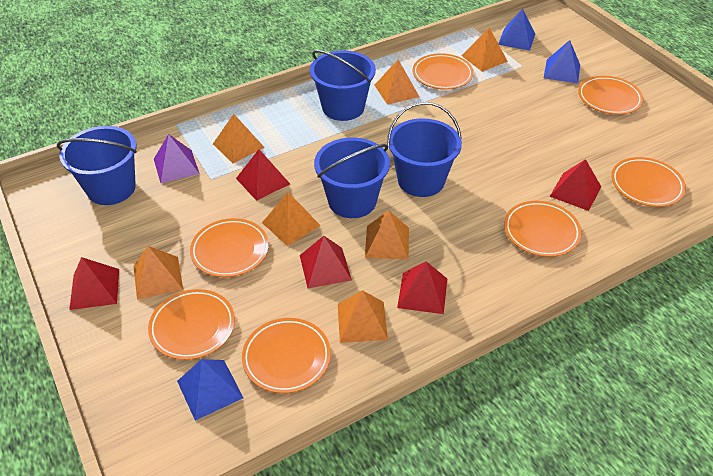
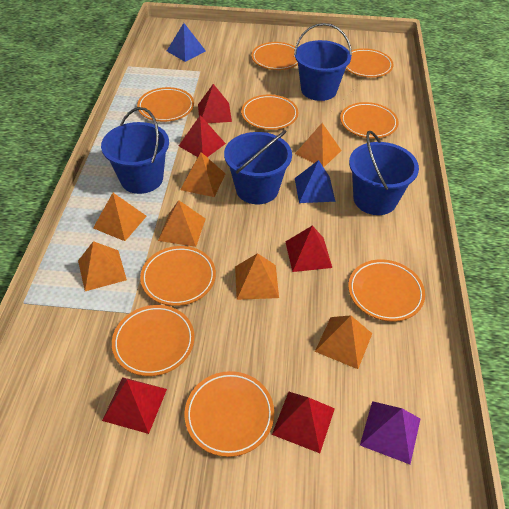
blue pyramid: [177,359,243,421] [498,8,535,51] [544,40,580,84] = 3 -> [167,23,206,62] [295,160,336,203] = 2
orange plate: [148,289,235,360] [190,218,269,277] [242,318,331,393] [413,53,474,90] [504,201,582,257] [578,76,643,115] [611,157,686,207] = 7 -> [112,305,195,376] [137,87,194,122] [140,246,216,306] [185,371,274,457] [241,95,298,130] [251,42,298,70] [340,102,399,138] [346,48,394,77] [348,259,425,322] = 9

